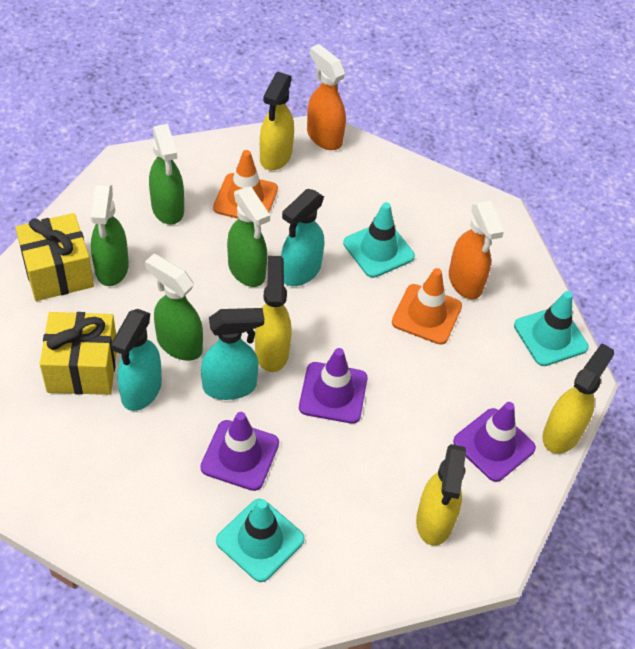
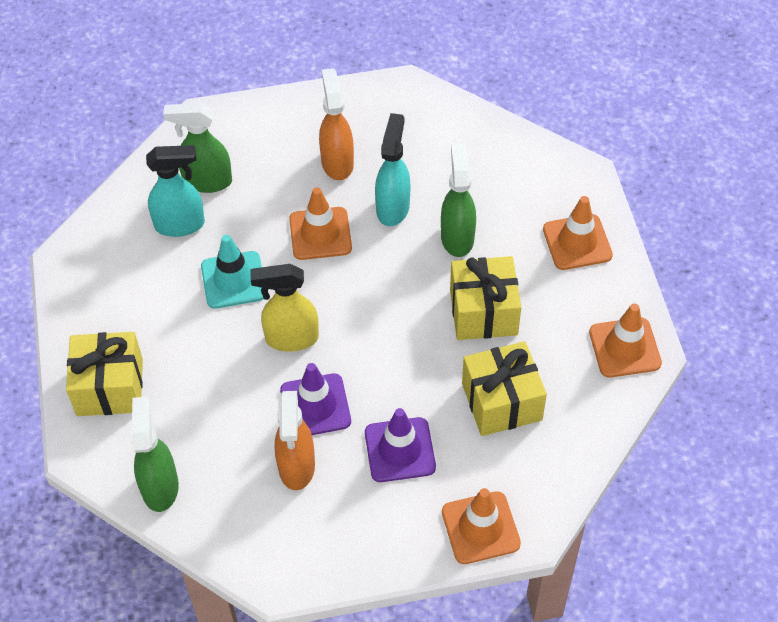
green spray bottle: [91,184,129,286] [145,254,203,361] [149,124,184,225] [227,187,270,287] = 4 -> [131,397,179,512] [163,103,232,193] [441,143,476,257] = 3
orange traffic cone: [213,150,278,219] [392,268,462,345] = 2 -> [289,187,352,260] [442,488,521,564] [543,196,613,270] [589,303,662,378] = 4
purple traffic cone: [200,412,279,491] [299,348,368,424] [453,402,536,482] = 3 -> [280,363,351,435] [365,408,436,482] = 2
turquoise spray bottle: [111,309,162,411] [201,308,264,400] [281,189,324,286] = 3 -> [146,145,205,237] [375,113,410,226] = 2
turquoise traffic cone: [216,499,305,582] [343,202,415,278] [514,291,589,366] = 3 -> [201,235,264,309] = 1
yellow gift: [15,213,94,301] [40,312,116,395] = 2 -> [66,332,143,416] [450,256,521,340] [462,341,547,436] = 3
yellow spray bottle: [255,256,292,372] [260,72,294,170] [416,444,466,546] [542,343,614,454] = 4 -> [250,264,319,351] = 1

